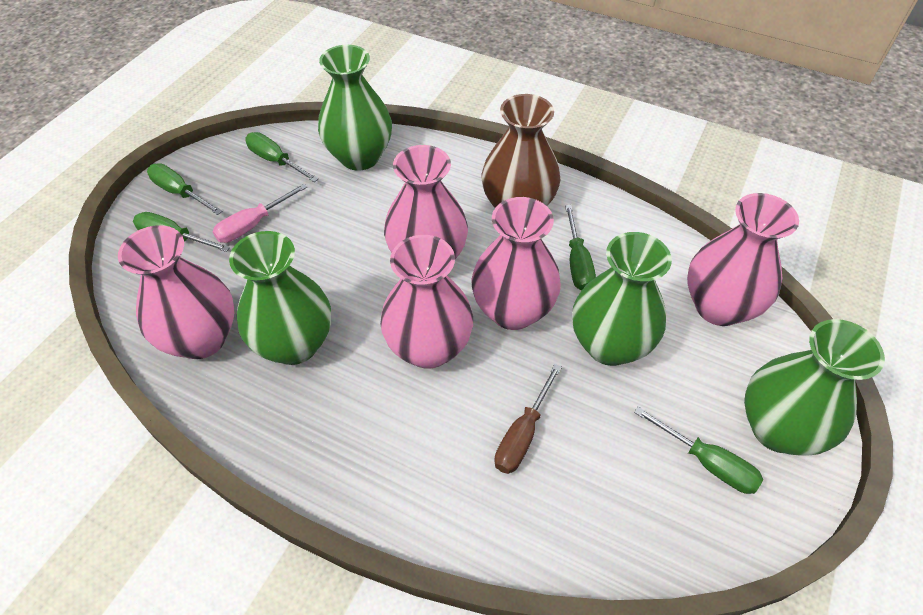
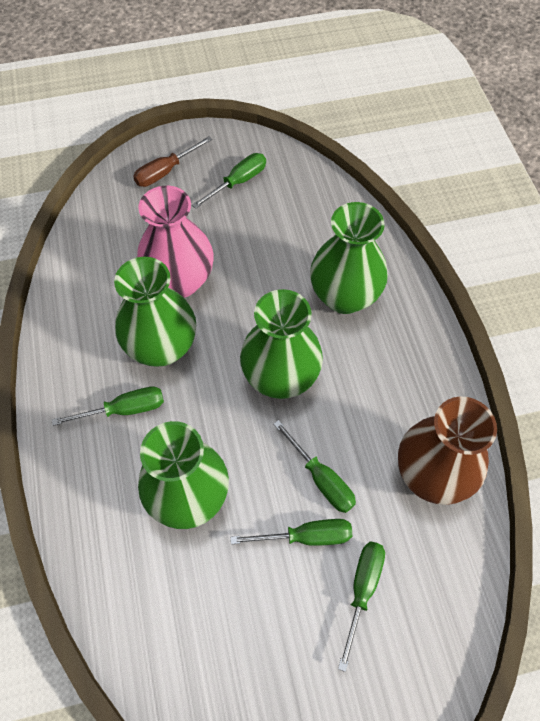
pink screwdriver: [213,183,307,243] = 1 -> none = 0
pink vase: [118,225,234,359] [380,235,473,369] [384,145,468,259] [471,197,561,330] [687,193,799,326] = 5 -> [137,186,214,298] = 1

